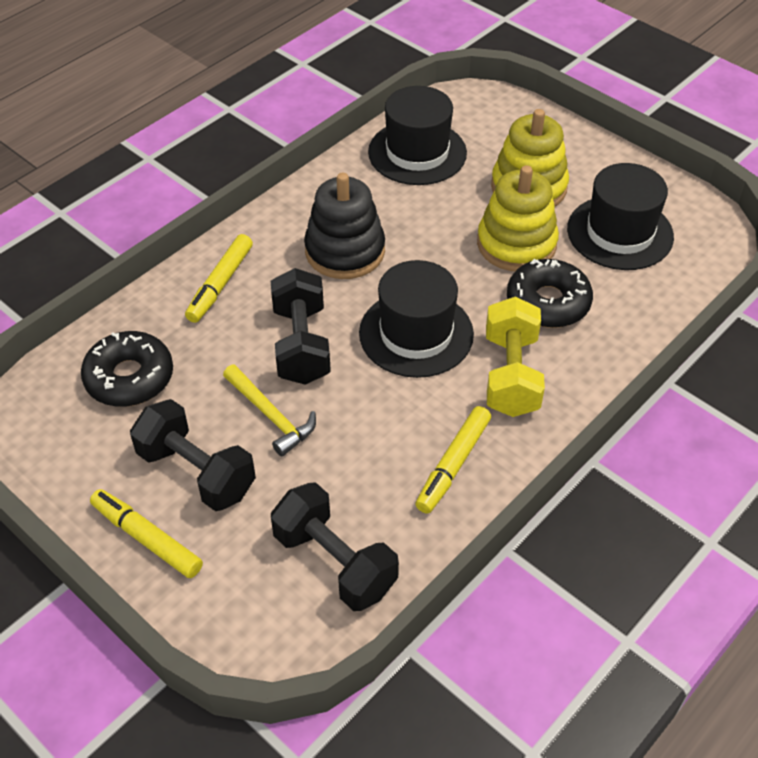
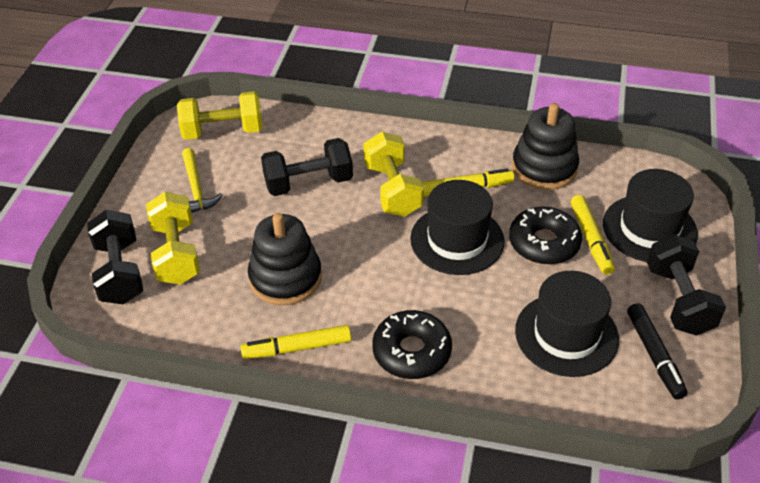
black marker: none = 0 -> [627,303,687,399] = 1
black stacking toy: [304,173,385,279] = 1 -> [248,213,322,305] [512,103,579,190] = 2
yellow dumbbell: [486,297,545,417] = 1 -> [146,192,200,285] [177,91,262,140] [363,131,424,217] = 3
yellow stacking toy: [477,165,559,271] [491,109,569,206] = 2 -> none = 0

